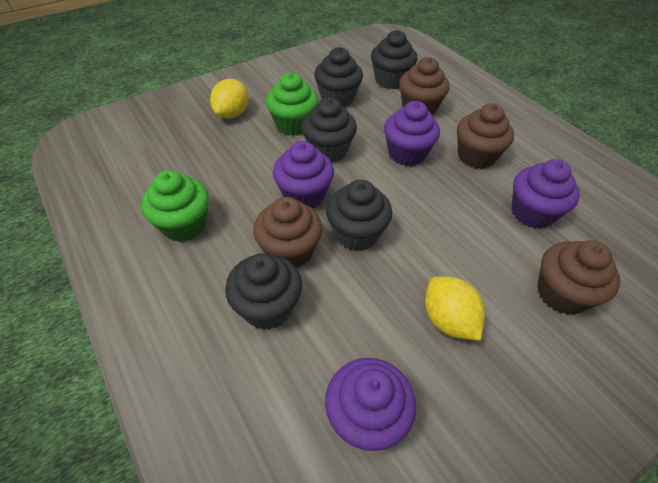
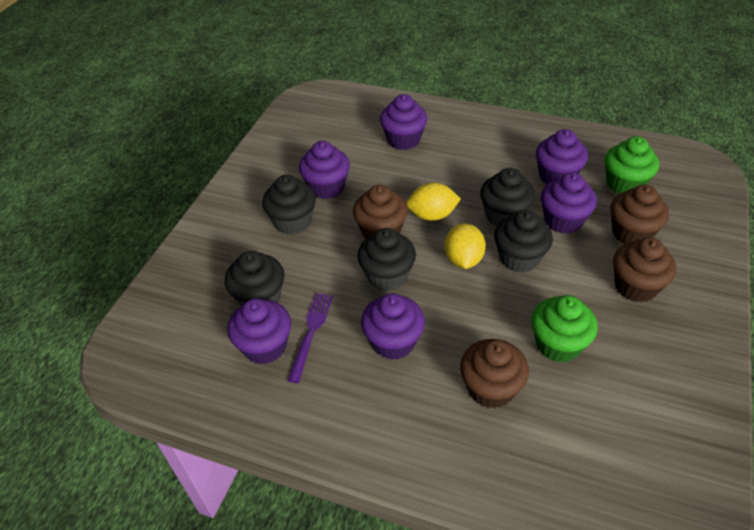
purple cupcake: [273,141,334,208] [325,358,416,451] [384,101,440,166] [511,159,580,229] = 4 -> [227,298,291,364] [299,141,350,199] [361,293,425,360] [380,94,428,150] [536,129,588,185] [541,172,597,234] = 6
purple fork: none = 0 -> [287,293,333,383] = 1

